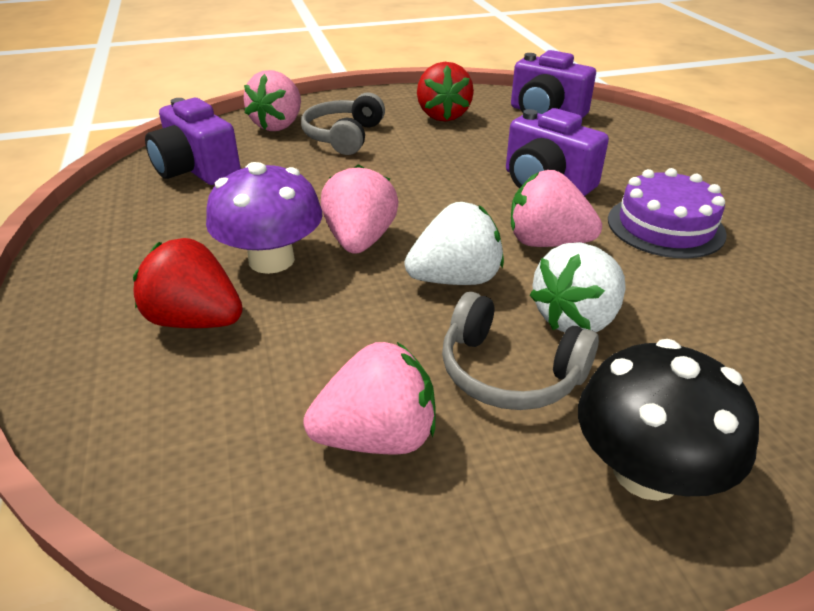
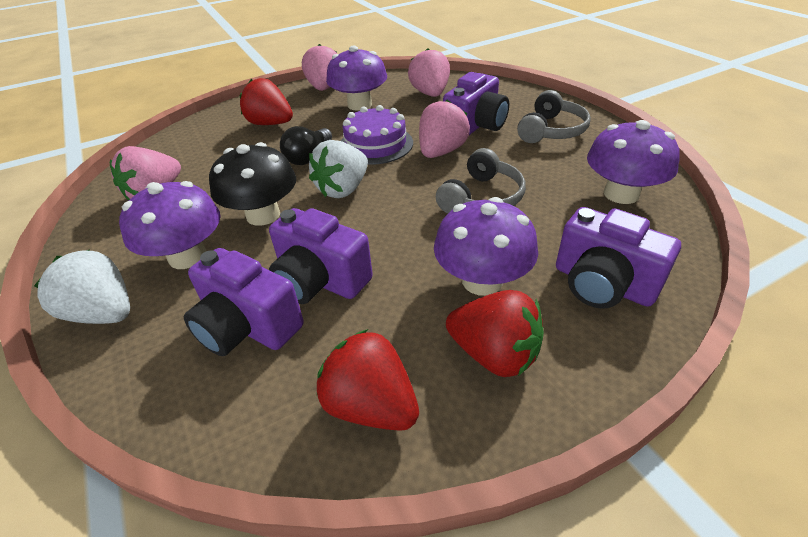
black light bulb: none = 0 -> [280,126,332,165] = 1
purple camera: [145,98,241,185] [506,108,609,196] [511,50,596,118] = 3 -> [184,248,304,356] [269,208,373,304] [443,72,509,135] [556,207,681,309] = 4
purple mushroom: [206,162,322,274] = 1 -> [119,181,221,269] [326,46,387,111] [434,197,538,296] [587,120,680,204] = 4
red strawberry: [133,238,243,328] [417,62,474,122] = 2 -> [240,78,293,125] [317,329,419,431] [446,290,544,377] = 3

